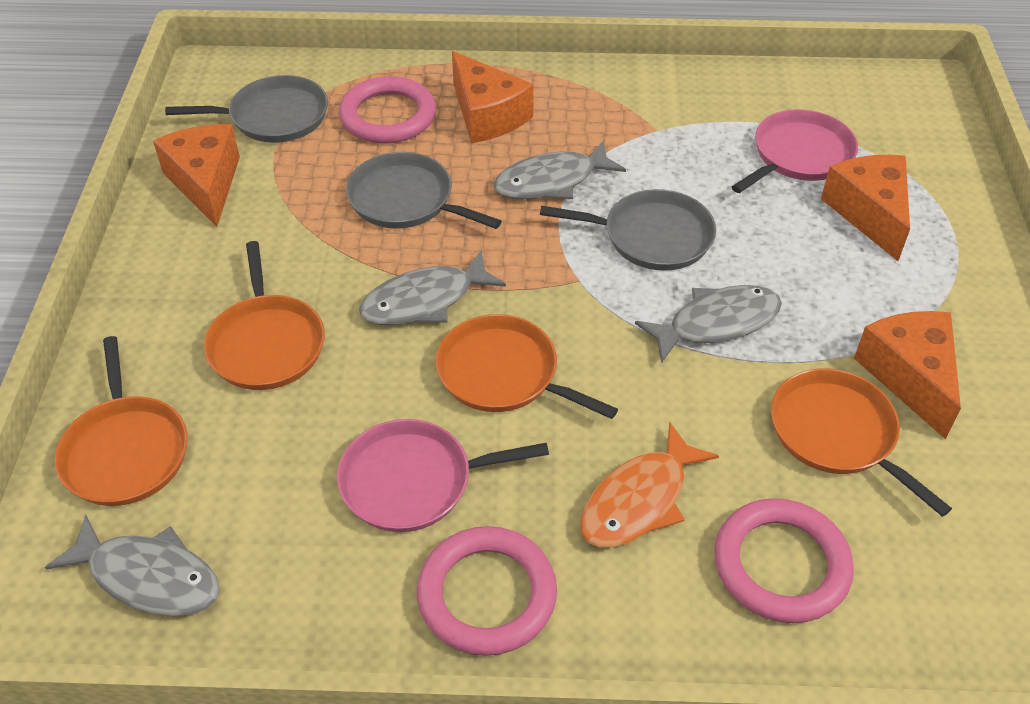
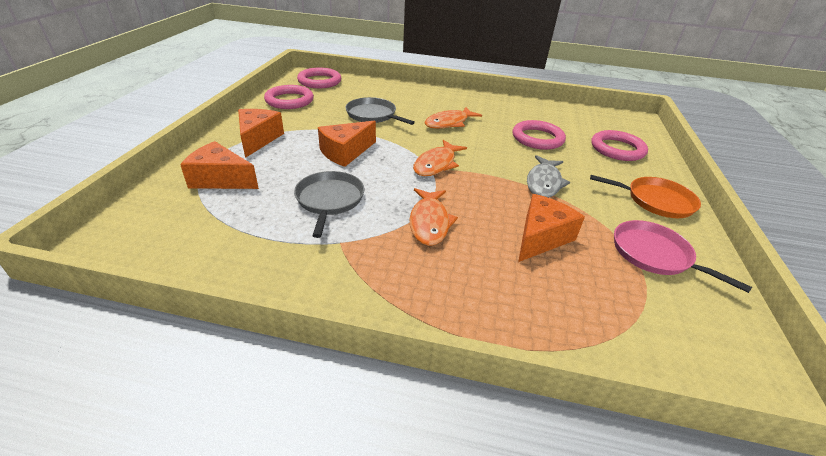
grey fish: [45,514,220,616] [359,250,506,325] [493,140,626,199] [635,285,782,363] = 4 -> [527,155,570,198] = 1
grey pan: [165,75,328,143] [346,152,502,229] [540,189,716,271] = 3 -> [294,171,364,238] [345,97,415,125] = 2
orange fish: [580,422,719,548] = 1 -> [410,188,458,246] [413,140,467,176] [424,107,482,129] = 3
orange pan: [55,336,188,506] [204,241,325,390] [436,314,618,419] [771,368,952,517] = 4 -> [590,175,701,218] = 1
pink pan: [337,419,549,532] [732,109,858,193] = 2 -> [614,220,752,293] = 1
pink ring: [339,76,436,144] [417,526,557,656] [714,498,854,623] = 3 -> [264,85,314,109] [297,68,341,88] [513,120,566,150] [591,130,648,161] = 4

